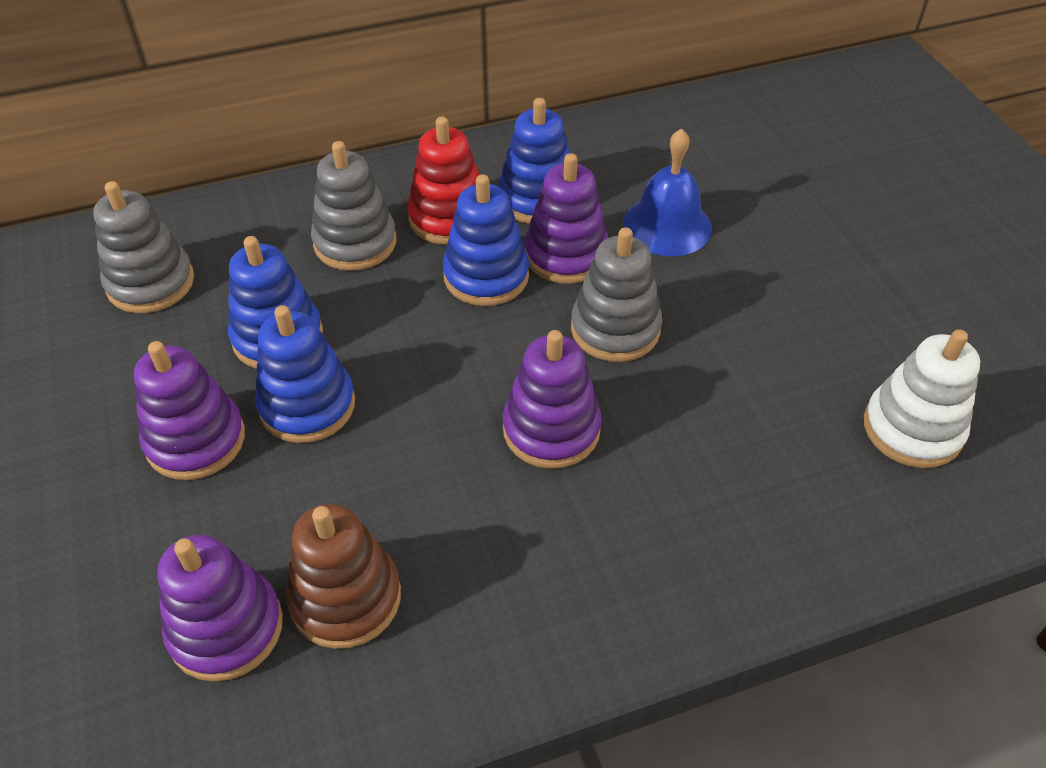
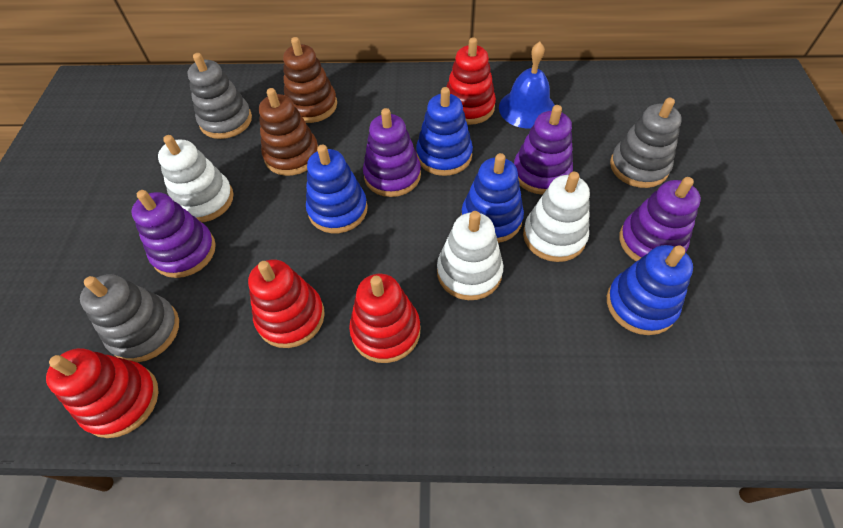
brown stacking toy: [286,504,401,649] = 1 -> [259,88,318,176] [283,37,337,123] = 2
red stacking toy: [407,116,479,245] = 1 -> [46,348,159,438] [248,259,325,348] [349,274,421,363] [446,37,496,125] = 4
white stacking toy: [864,329,980,468] = 1 -> [158,135,234,222] [437,211,503,300] [523,172,590,262] = 3

